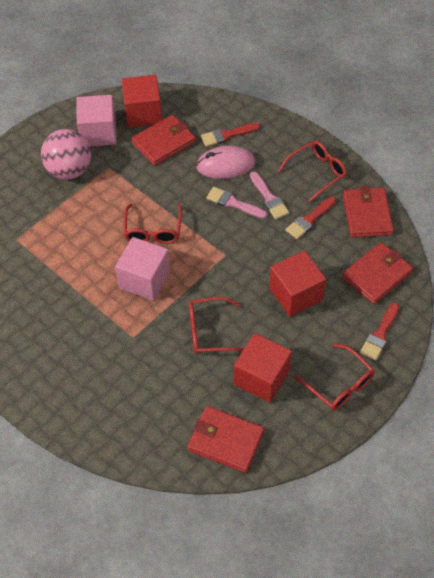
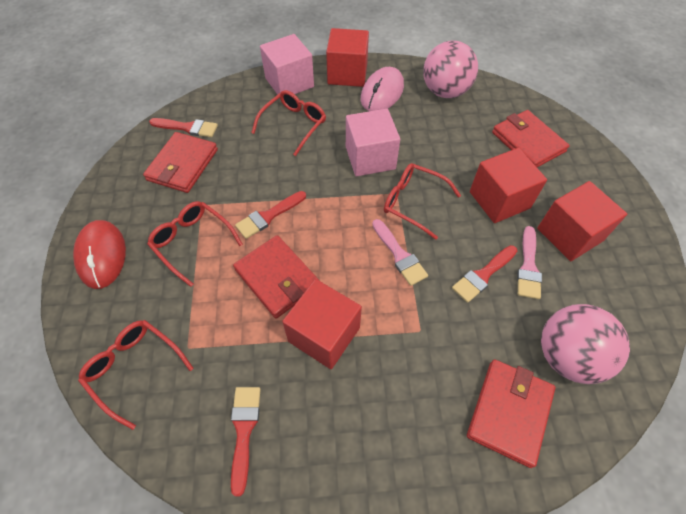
pink ball: [41,129,92,180] = 1 -> [423,41,478,98] [541,304,630,384] = 2
red brush: [201,123,260,147] [285,197,336,239] [360,303,399,360] = 3 -> [149,118,218,137] [231,387,261,497] [235,191,306,239] [452,245,517,303] = 4
red cube: [121,75,162,128] [234,333,292,403] [269,251,326,317] = 3 -> [282,279,362,369] [326,28,369,87] [470,148,547,223] [537,181,627,261] = 4
red mouse: none = 0 -> [73,220,126,289] = 1

